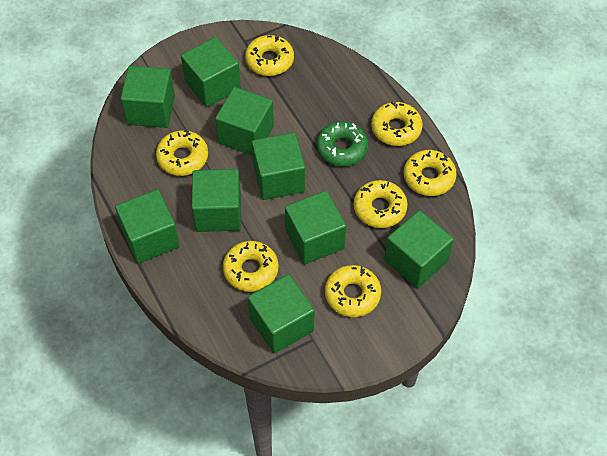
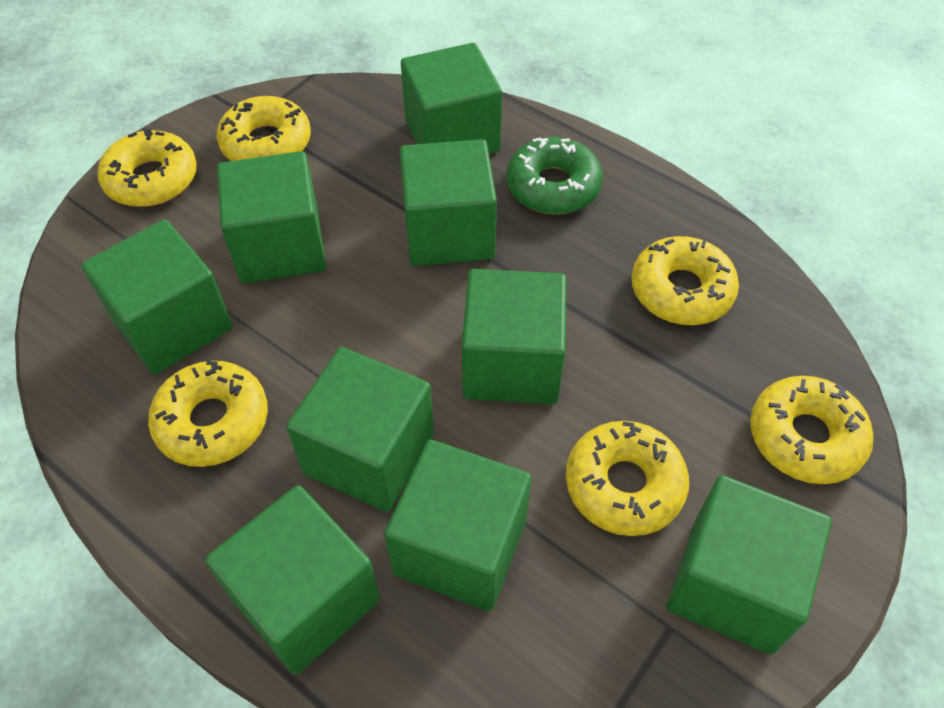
yellow donut: [156,130,208,176] [223,241,279,292] [245,35,294,76] [325,265,381,317] [354,180,408,228] [371,101,423,146] [403,150,457,196] = 7 -> [97,128,197,207] [148,361,268,467] [217,96,311,161] [566,421,689,536] [631,236,739,325] [750,376,873,484] = 6

